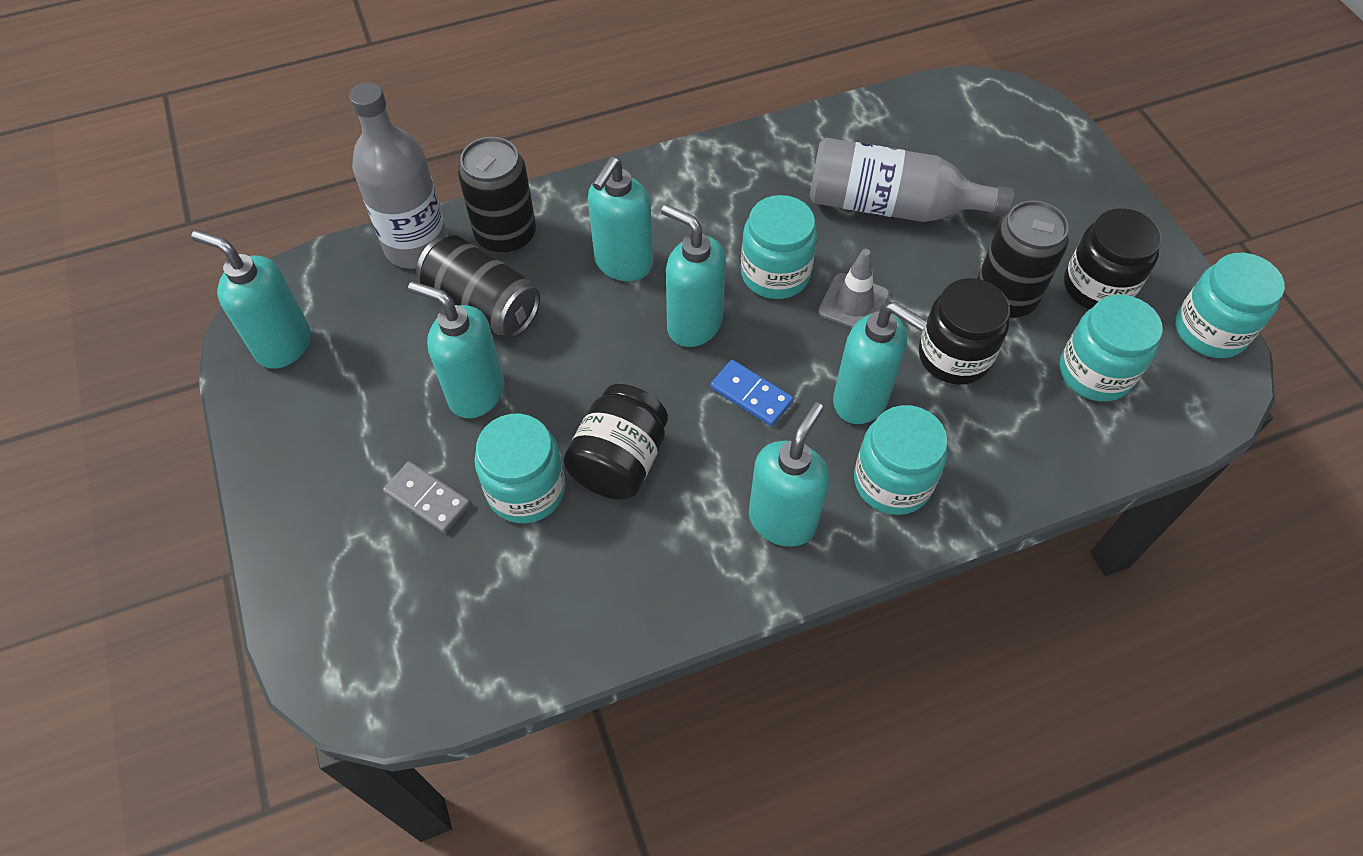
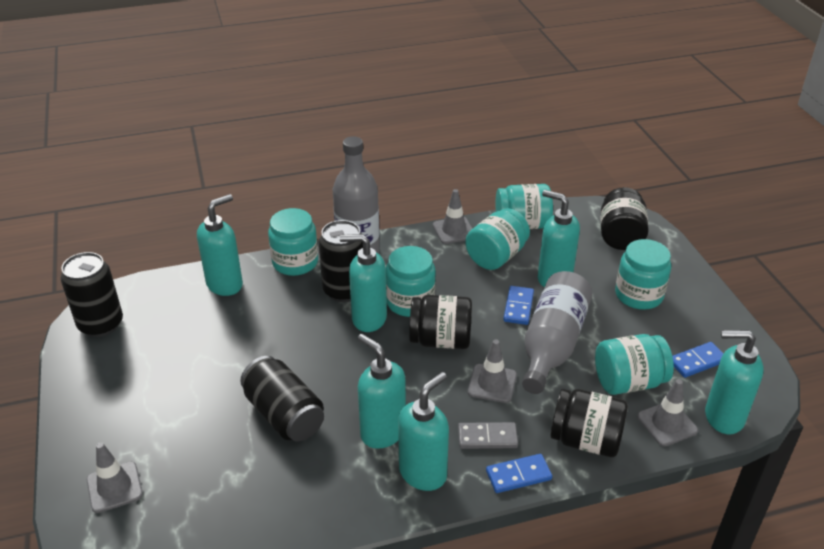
blue domino: [710,360,793,426] = 1 -> [486,454,552,493] [503,286,534,325] [672,342,724,378] = 3
grey traffic cone: [818,249,890,328] = 1 -> [87,442,143,513] [433,189,473,244] [468,339,517,403] [637,379,698,446] = 4
turquoise jar: [474,414,566,523] [741,195,817,299] [854,405,948,515] [1060,295,1163,402] [1175,253,1285,358] = 5 -> [268,208,318,276] [386,246,436,317] [465,208,530,270] [496,184,553,229] [595,334,674,395] [615,239,671,310] = 6

